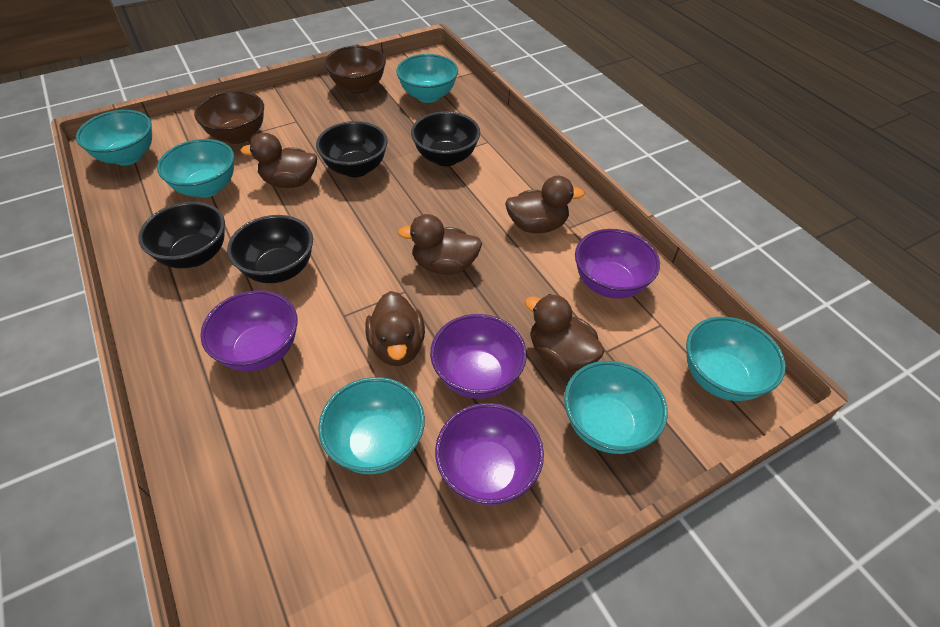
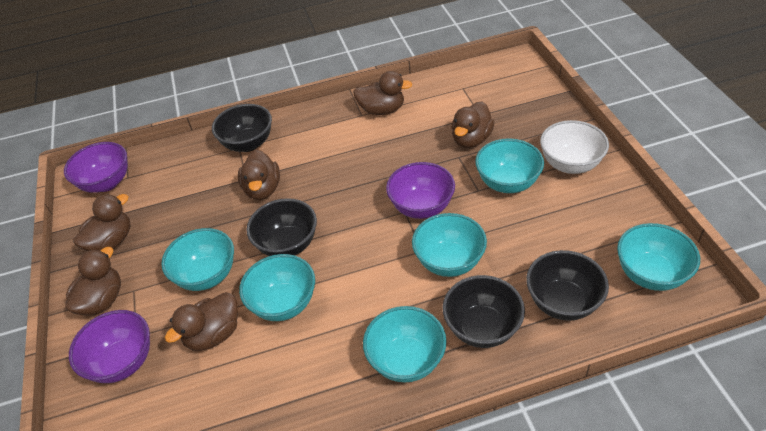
brown bowl: [194,91,264,144] [324,46,386,94] = 2 -> none = 0
brown duck: [240,133,317,188] [365,291,425,366] [398,214,482,274] [505,176,584,233] [525,294,605,372] = 5 -> [65,247,121,316] [73,194,131,251] [165,292,238,351] [238,150,280,200] [353,71,413,115] [451,101,495,148] = 6
purple bowl: [200,290,297,371] [430,314,527,399] [435,403,544,505] [575,229,660,299] = 4 -> [64,142,128,193] [69,310,150,383] [386,162,455,219] = 3
white bowl: none = 0 -> [540,120,609,174] = 1

